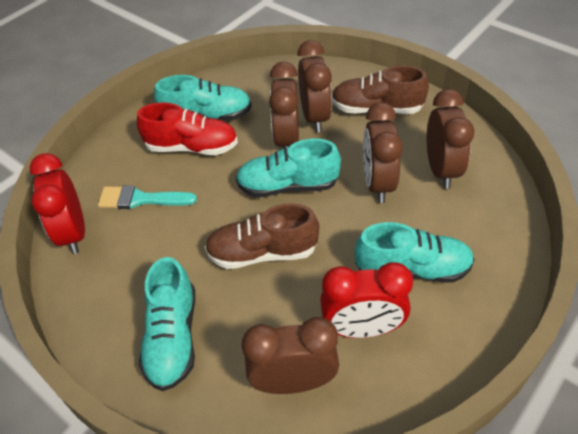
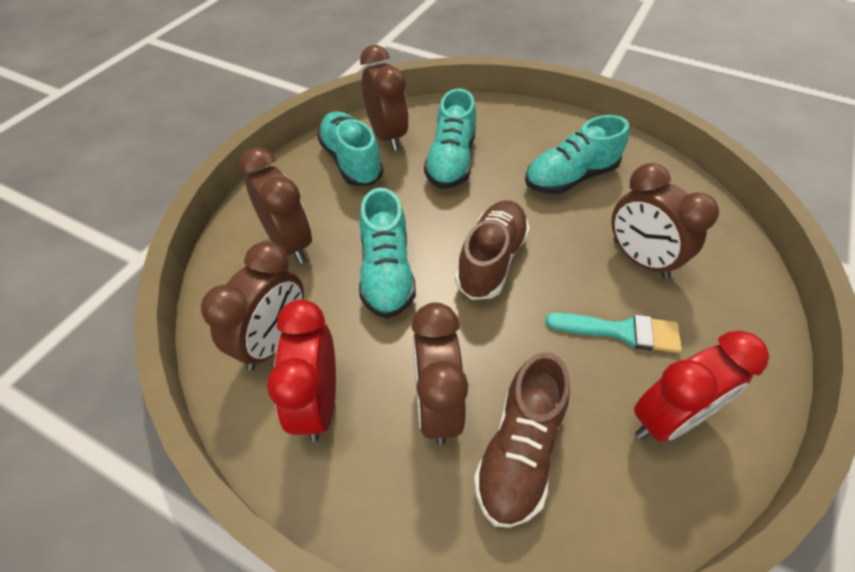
red shoe: [137,102,238,155] = 1 -> none = 0

